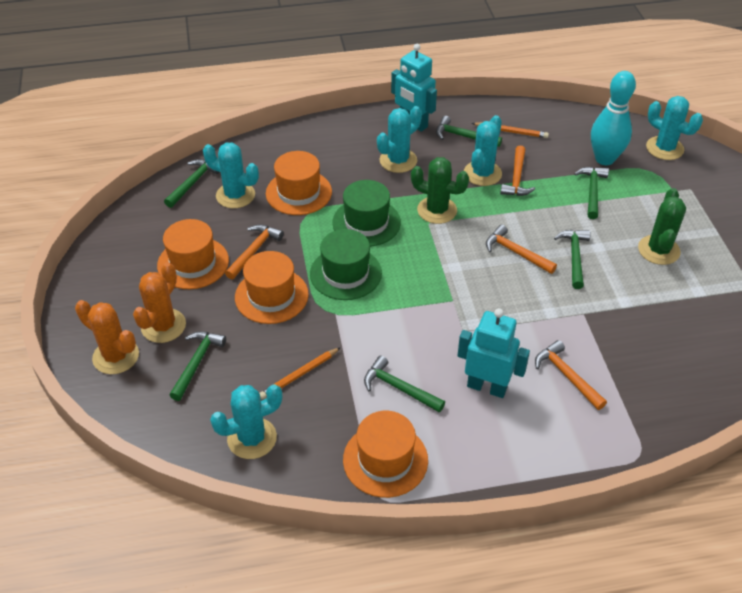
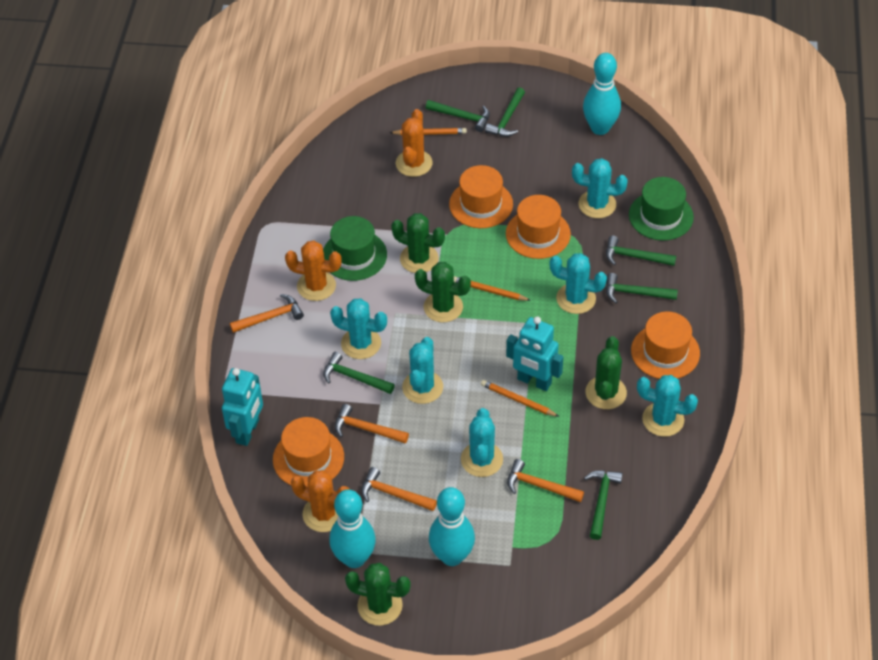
green cactus: [411,157,469,224] [638,188,686,265] = 2 -> [345,563,411,626] [391,213,445,273] [415,262,471,322] [586,336,627,409] = 4
orange cactus: [75,300,139,374] [133,262,186,343] = 2 -> [285,240,342,301] [291,470,350,532] [396,109,433,177] = 3
orange pencil: [259,347,341,399] [472,122,549,138] = 2 -> [390,128,467,135] [454,276,531,301] [481,380,559,417] = 3
turquoise bowling pin: [591,71,636,165] = 1 -> [329,489,376,568] [429,487,475,566] [583,53,621,135] = 3
turquoise cactus: [203,142,259,208] [210,384,282,459] [377,106,422,173] [464,115,502,186] [646,96,703,160] = 5 -> [330,298,387,359] [402,337,443,404] [461,408,503,477] [549,253,607,314] [572,158,628,218] [637,375,698,437] = 6

